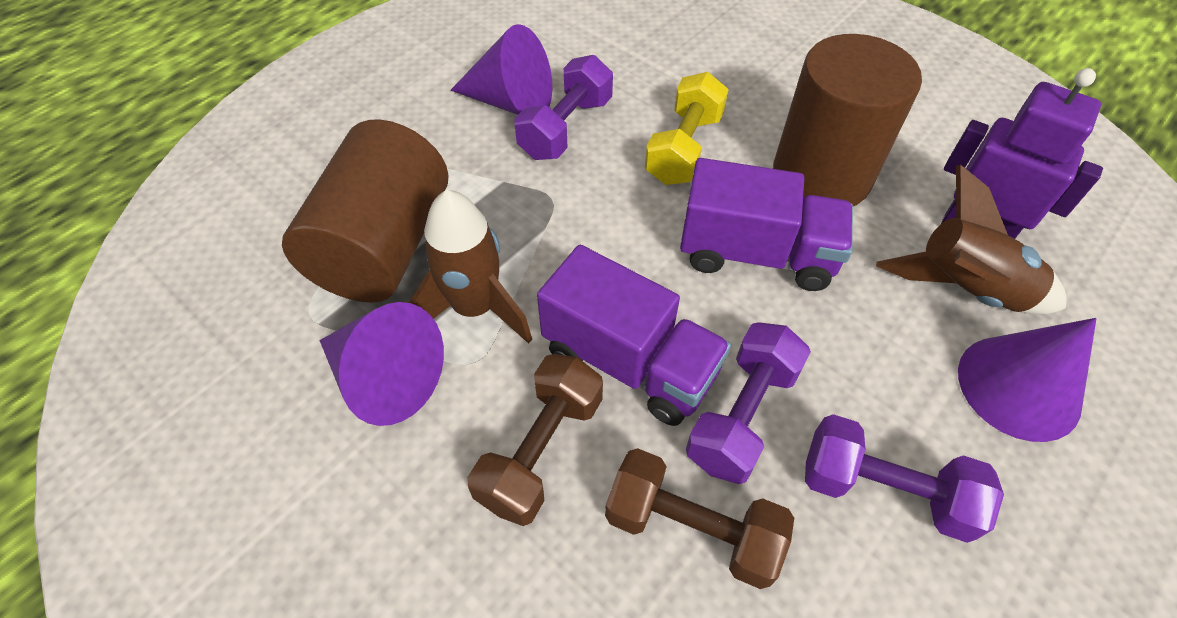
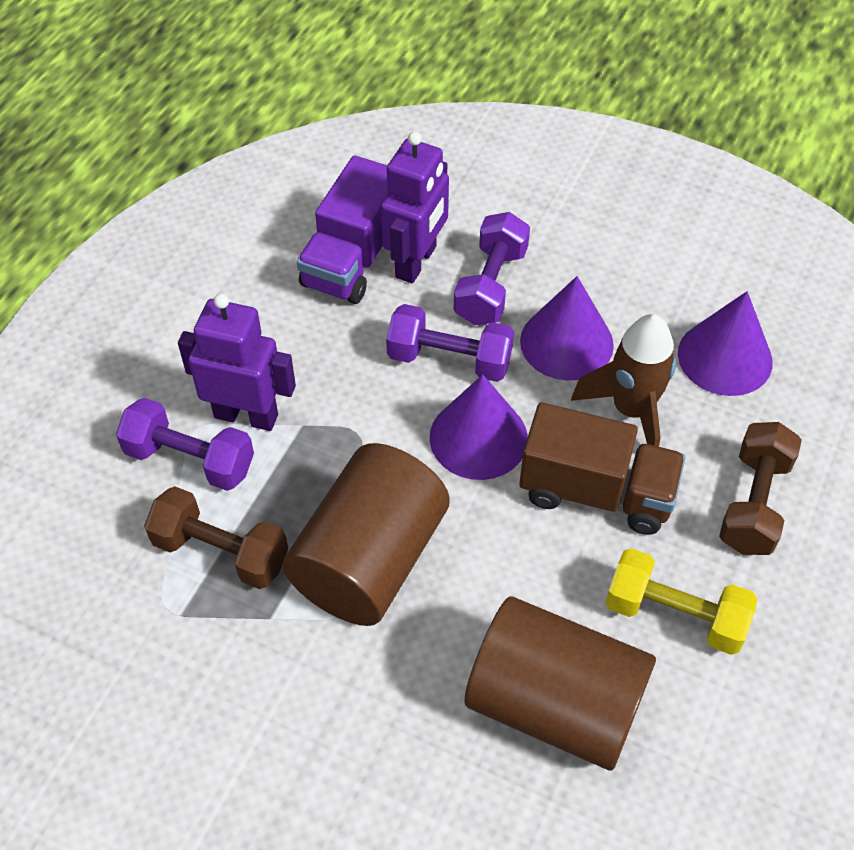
brown rocket: [409,190,532,344] [876,165,1066,314] = 2 -> [571,314,676,447] = 1
brown truck: none = 0 -> [519,402,686,535] = 1
purple robot: [941,68,1103,239] = 1 -> [178,294,296,431] [381,132,449,283] = 2
purple truck: [537,245,731,426] [680,158,853,291] = 2 -> [297,155,389,304] = 1

